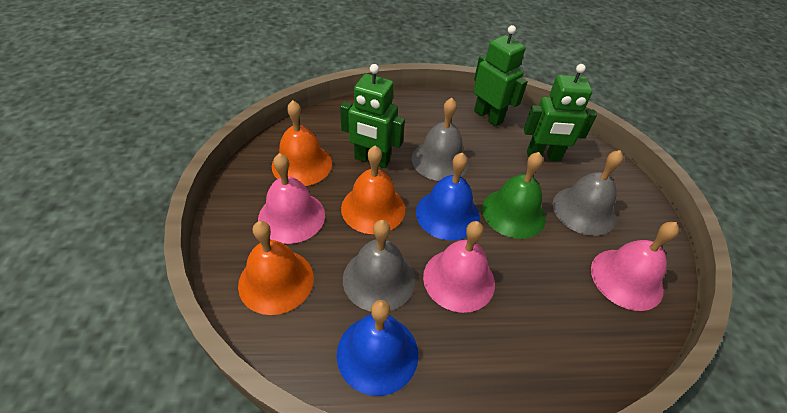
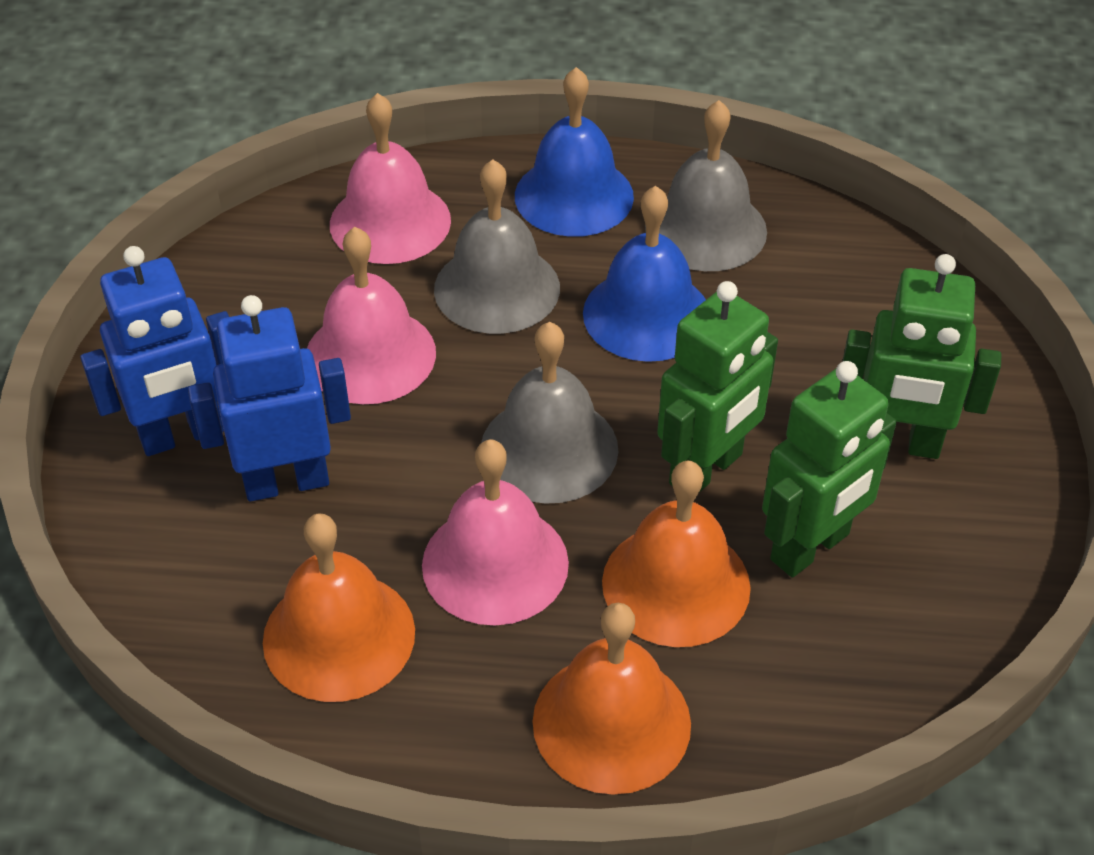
blue robot: none = 0 -> [80,246,229,456] [188,295,351,502] = 2
green bell: [482,152,546,239] = 1 -> none = 0

